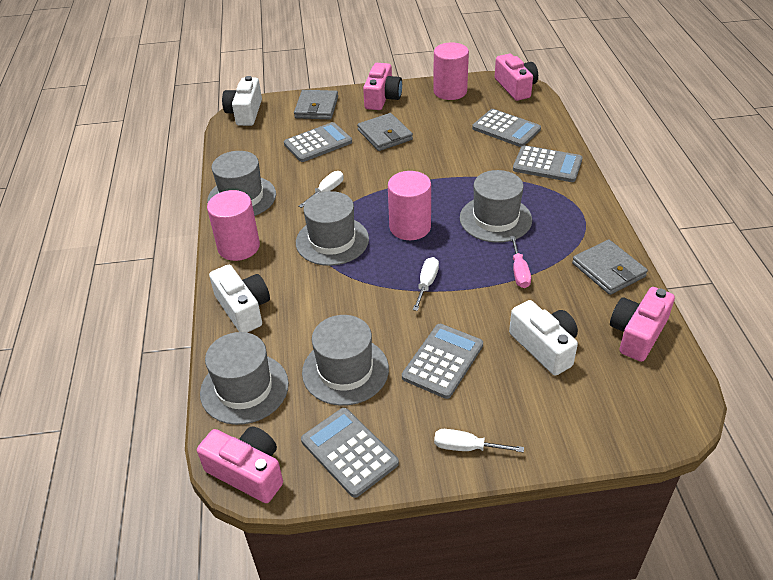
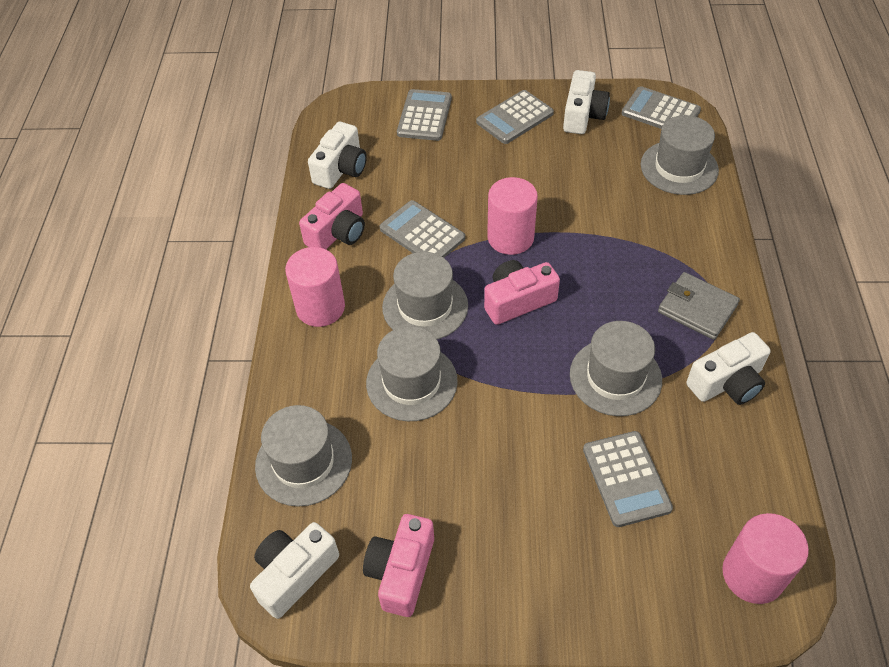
grey wallet: [294,90,338,119] [357,113,413,151] [572,240,648,295] = 3 -> [658,272,740,340] = 1
pink camera: [197,427,283,503] [363,63,402,110] [495,54,538,101] [610,287,675,362] = 4 -> [299,183,365,249] [363,514,434,617] [484,260,560,325] = 3
pink screwdriver: [510,236,531,288] = 1 -> none = 0
white camera: [209,265,270,333] [222,76,262,126] [509,300,578,376] = 3 -> [250,522,339,619] [308,122,367,189] [563,70,610,134] [686,332,771,405] = 4
white screwdriver: [298,171,344,208] [413,257,439,311] [434,429,524,453] = 3 -> none = 0

